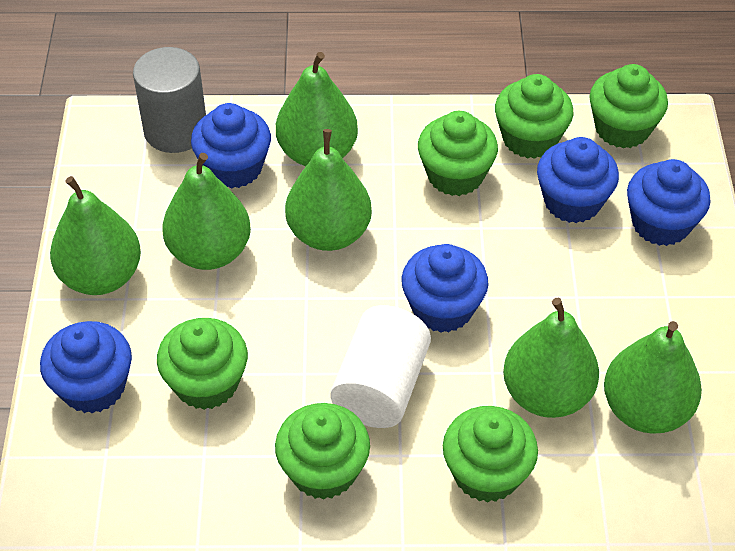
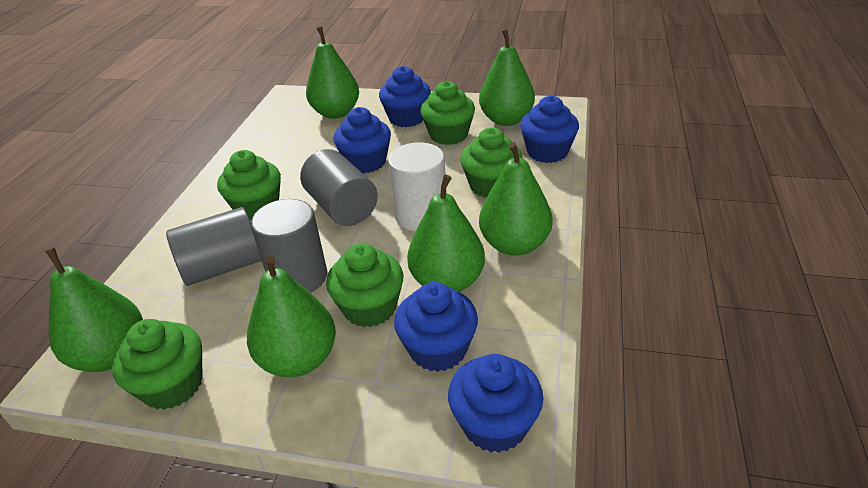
green cupcake: [157,318,248,410] [275,403,370,500] [418,111,498,196] [443,406,538,503] [495,74,574,159] [589,64,668,149] = 6 -> [112,319,202,410] [217,150,281,220] [326,243,403,327] [420,81,475,145] [460,128,523,198] = 5
grey cylinder: [133,47,206,153] = 1 -> [166,207,261,286] [251,199,327,293] [300,149,378,226] = 3

